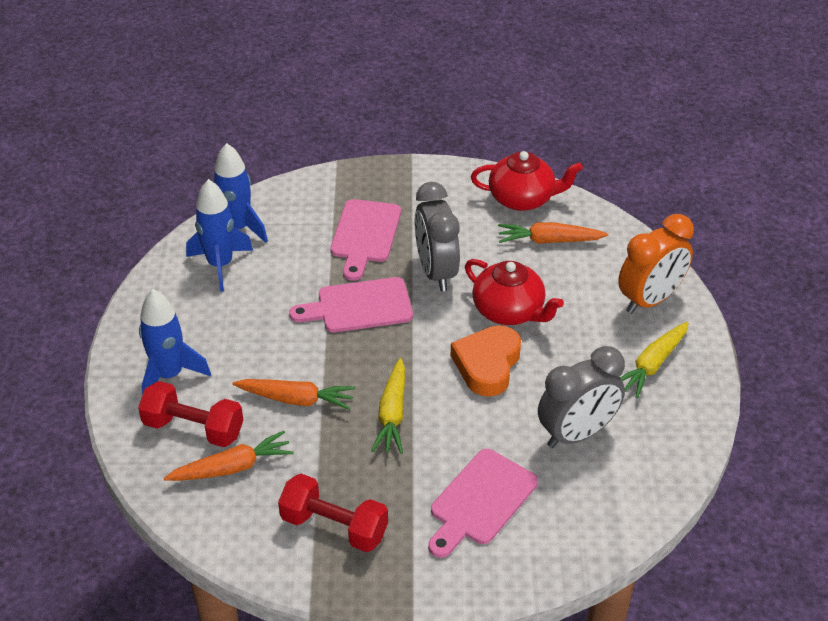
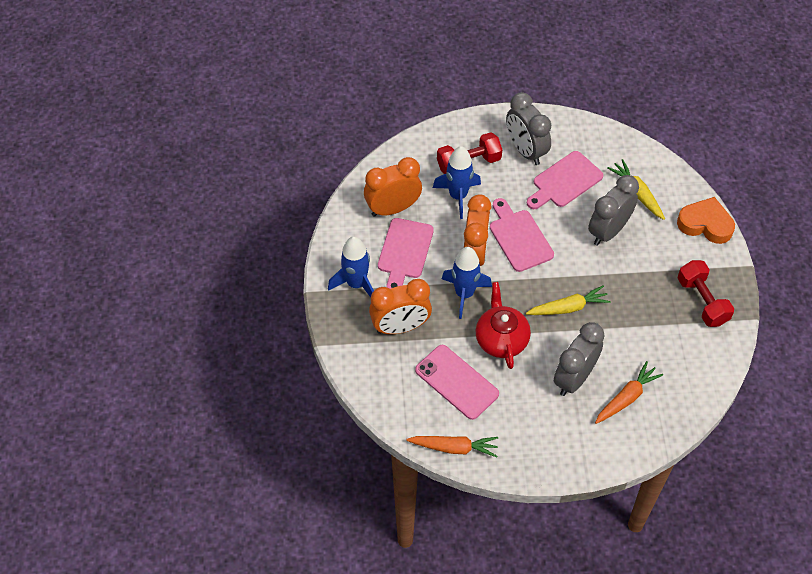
grey clock: [414,182,460,291] [538,346,625,448] = 2 -> [506,92,551,165] [554,322,605,396] [588,175,639,246] = 3
orange carrot: [164,431,294,481] [232,379,355,410] [498,222,608,244] = 3 -> [406,436,498,457] [595,361,663,424] = 2
orange clock: [618,214,694,314] = 1 -> [364,157,422,217] [369,279,432,334] [464,194,492,266] = 3
pink phone: none = 0 -> [415,345,499,420] = 1
red teapot: [465,259,564,325] [471,151,583,211] = 2 -> [475,282,531,369] = 1

